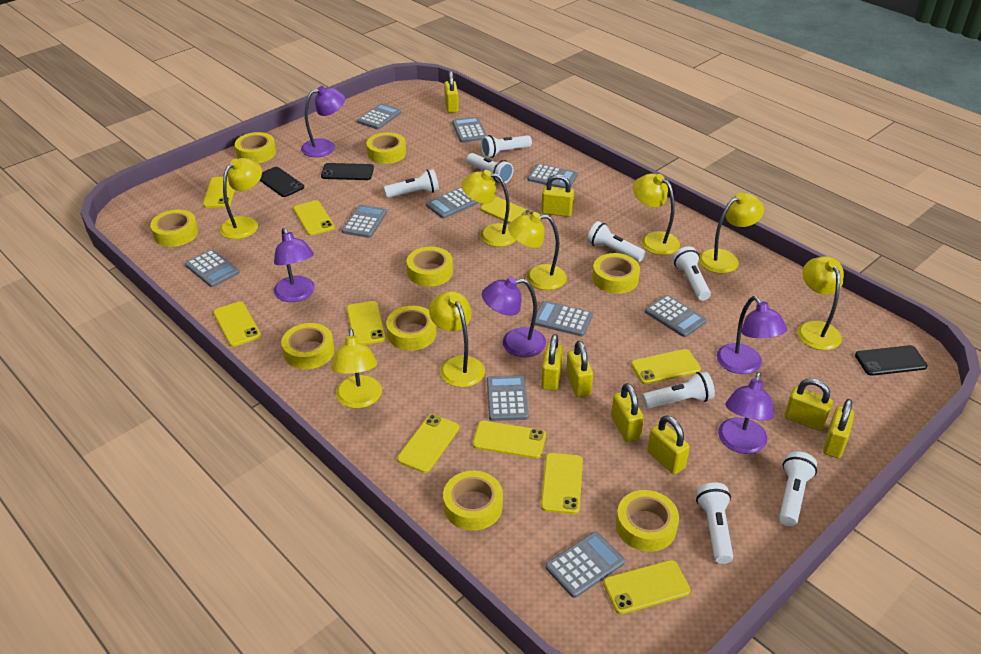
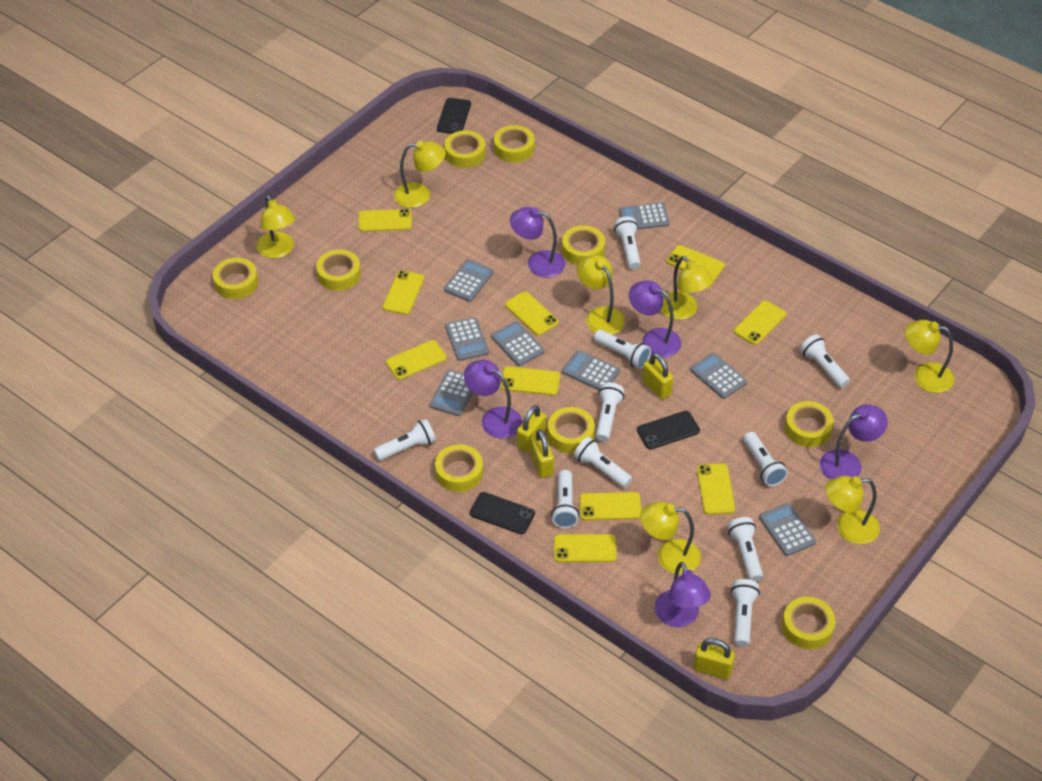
grey calculator: [185,249,240,287] [342,205,387,238] [357,103,401,129] [426,187,479,219] [452,117,487,143] [487,375,529,421] [527,164,578,188] [535,301,593,337] [546,531,625,598] [645,295,707,337] = 10 -> [430,370,473,416] [444,259,494,302] [445,317,489,361] [491,321,544,366] [562,350,620,390] [619,203,670,229] [690,353,747,399] [759,503,816,556] = 8
white flashlight: [384,169,439,198] [466,153,513,183] [481,135,532,158] [587,221,645,262] [642,371,715,409] [673,246,711,301] [696,482,733,564] [779,451,817,526] = 8 -> [374,419,436,461] [551,470,579,528] [574,437,632,488] [594,330,651,369] [596,382,625,442] [614,216,641,270] [728,517,763,582] [731,579,760,647] [743,432,788,486] [800,334,850,388] = 10
yellow lamp: [220,158,262,239] [331,329,382,408] [429,291,485,387] [461,170,516,247] [508,212,567,290] [633,173,680,255] [699,193,764,274] [797,256,844,350] = 8 -> [257,195,295,258] [394,141,445,208] [577,255,625,335] [640,502,701,574] [661,256,714,320] [825,476,880,544] [905,320,954,393] = 7
yellow padlock: [444,71,459,113] [541,174,574,217] [541,334,564,391] [566,341,593,397] [611,383,644,442] [647,415,690,474] [785,378,833,431] [823,399,854,458] = 8 -> [517,405,546,453] [530,429,554,478] [642,353,674,399] [694,638,735,680] = 4

